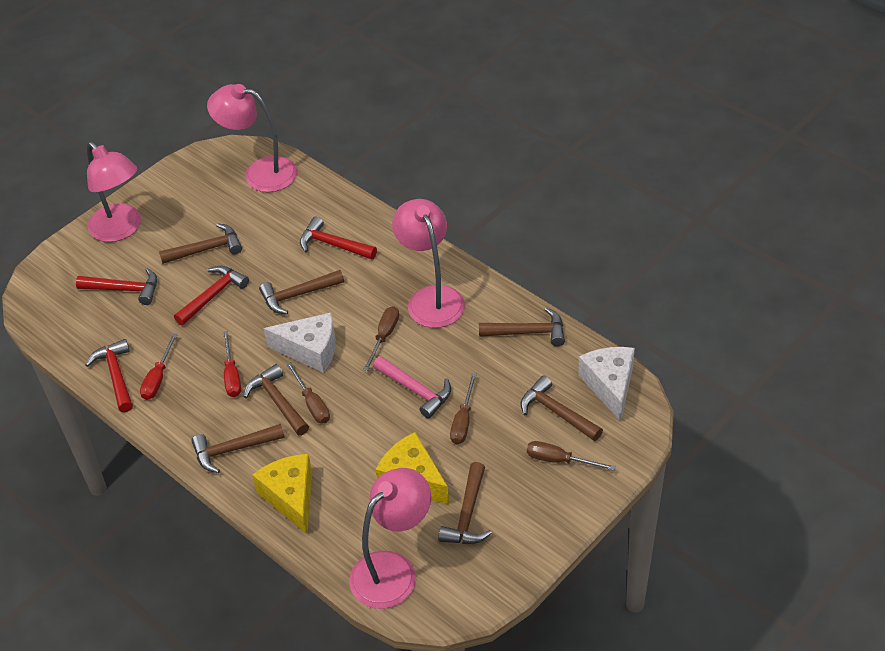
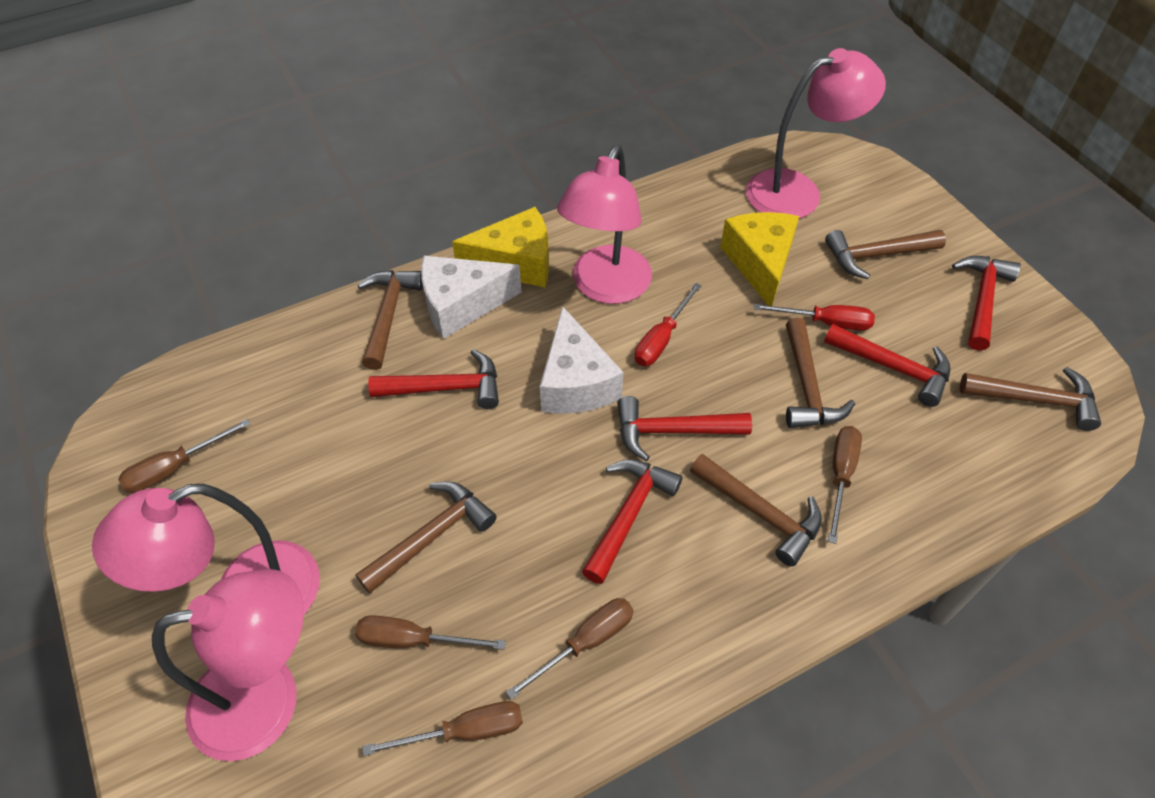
brown hammer: [159,223,242,264] [191,424,285,473] [244,364,309,436] [259,270,344,314] [438,462,492,544] [479,307,565,346] [521,376,603,441] = 7 -> [355,481,497,594] [358,270,423,370] [690,454,822,567] [786,318,855,428] [825,230,946,279] [960,367,1101,431] = 6
brown screwdriver: [286,362,330,424] [363,306,399,371] [450,373,477,444] [527,441,616,471] = 4 -> [118,419,250,493] [355,615,506,650] [362,701,523,756] [506,598,634,700] [828,426,862,544] = 5
pink hammer: [373,356,451,418] = 1 -> none = 0
red hammer: [76,268,157,305] [85,339,133,412] [174,266,249,325] [300,217,377,260] = 4 -> [368,349,499,409] [582,459,682,584] [617,396,752,461] [824,324,951,407] [952,256,1021,351] = 5

